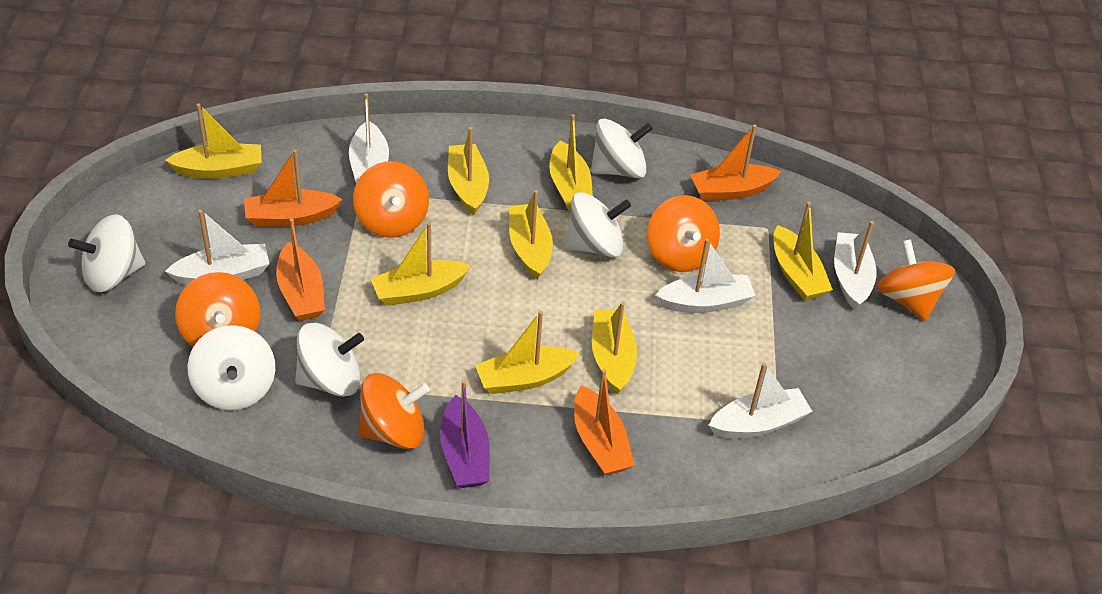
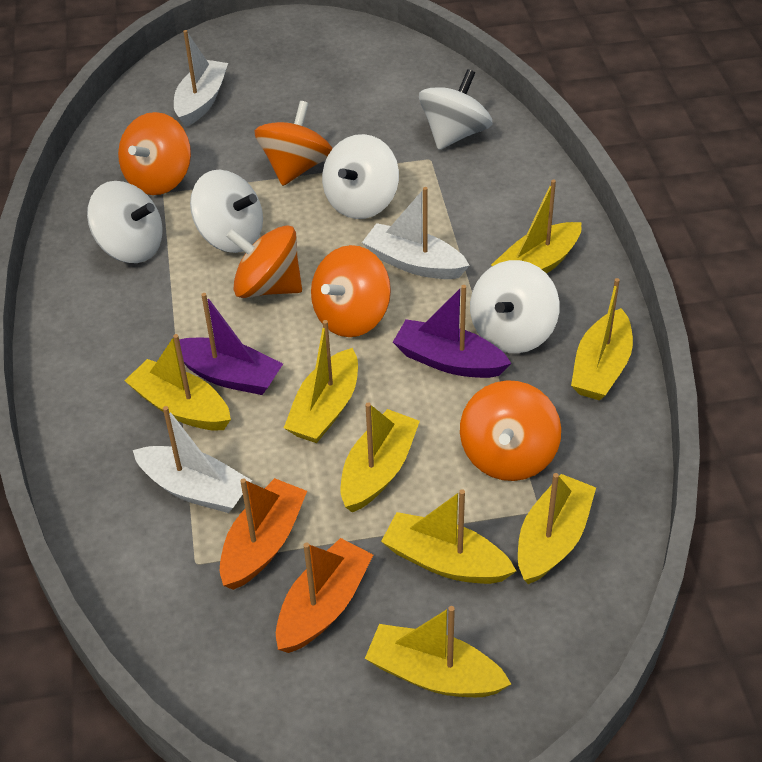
orange boat: [244,149,342,227] [276,218,325,321] [574,369,635,476] [690,124,781,201] = 4 -> [220,478,307,590] [276,538,373,653] = 2
purple boat: [440,380,490,488] = 1 -> [179,293,283,395] [393,285,511,378] = 2
white boat: [165,210,270,285] [349,93,389,183] [655,238,755,313] [708,363,812,438] [834,221,877,310] = 5 -> [133,406,252,513] [174,30,228,127] [362,187,470,279] = 3

